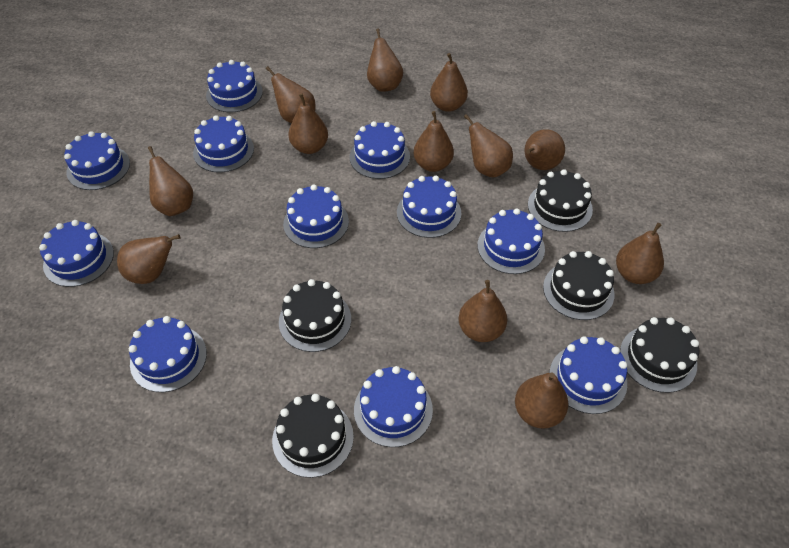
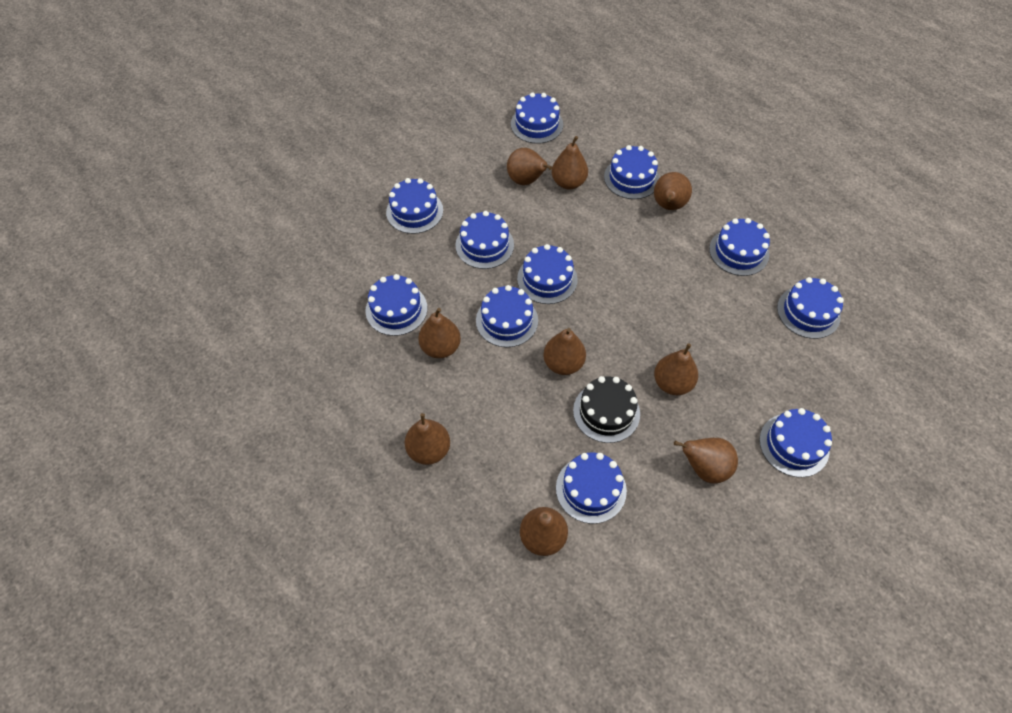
black cake: [272,394,354,478] [279,279,351,352] [528,169,593,232] [543,251,615,320] [620,317,699,393] = 5 -> [573,376,640,443] = 1
brown pear: [117,234,180,284] [148,146,193,216] [266,66,315,123] [288,94,328,154] [367,28,403,92] [414,111,454,172] [430,53,468,112] [459,280,507,342] [464,114,513,178] [515,373,569,429] [524,129,565,170] [616,223,664,284] = 12 -> [405,413,450,465] [418,308,461,358] [507,148,552,185] [520,507,568,556] [543,328,586,375] [552,136,588,189] [654,172,692,210] [654,343,698,395] [674,438,738,483] = 9

